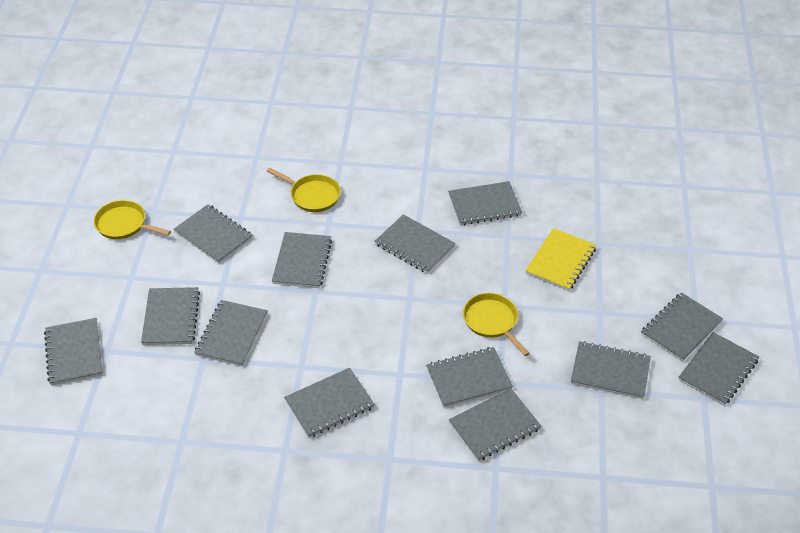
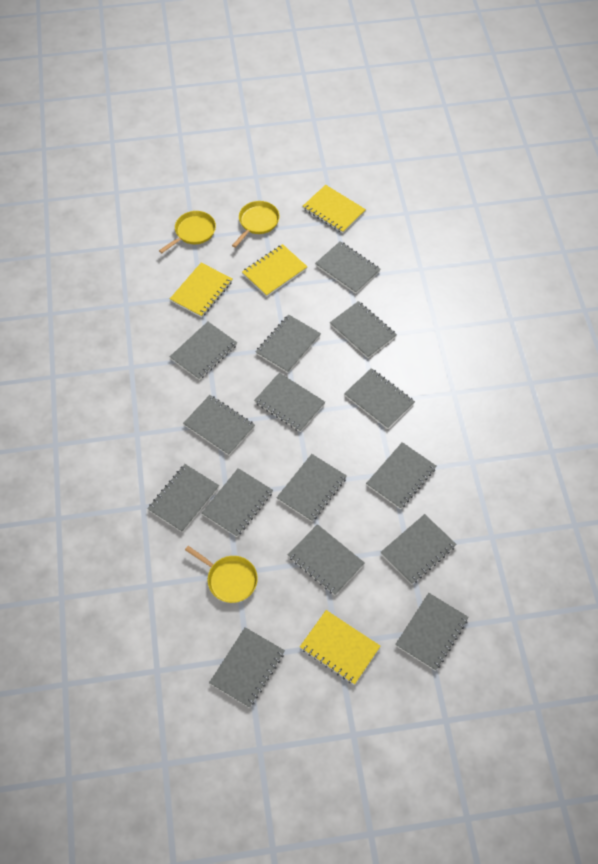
grey notebook: [44,318,103,385] [141,287,200,345] [173,204,253,264] [194,300,268,366] [272,232,332,288] [284,368,375,438] [375,214,456,274] [426,347,513,408] [448,181,522,225] [449,388,541,461] [571,341,651,399] [641,292,723,361] [678,332,759,406] = 13 -> [147,464,219,533] [170,322,237,380] [183,395,255,455] [202,468,273,537] [209,627,285,708] [254,373,325,432] [256,314,321,373] [277,454,347,522] [288,524,365,595] [315,241,381,294] [330,301,397,358] [344,368,415,429] [366,442,436,509] [380,514,456,585] [395,593,469,671] = 15
yellow notebook: [525,228,597,291] = 1 -> [170,263,232,318] [242,244,307,297] [300,610,381,685] [303,185,366,233] = 4

